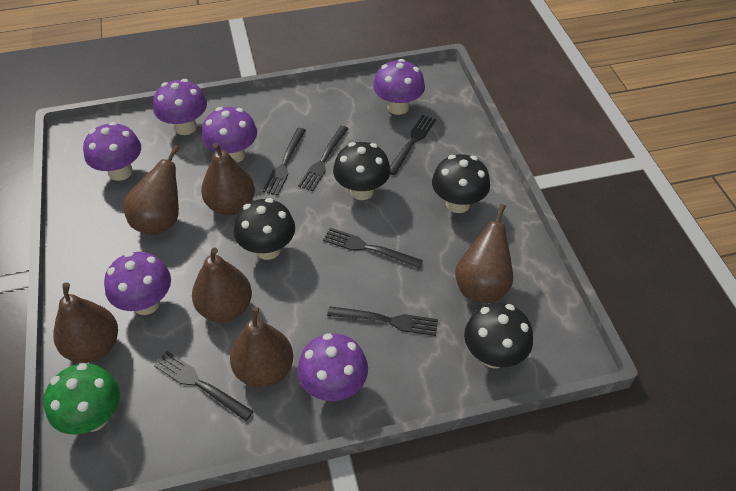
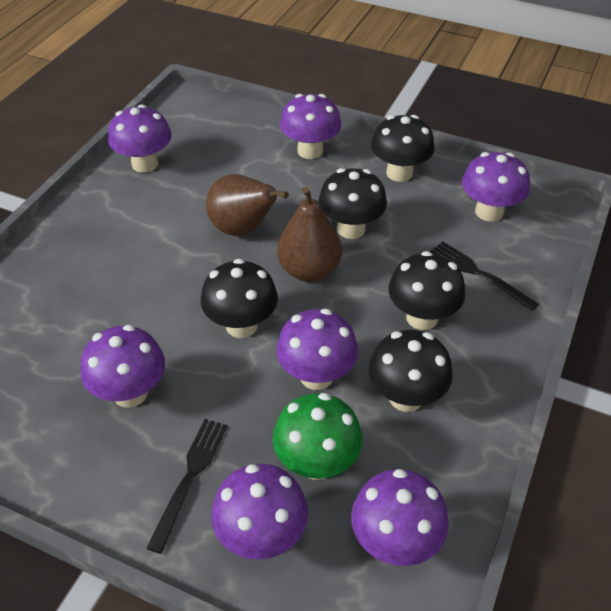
black fork: [154,351,254,421] [262,128,306,195] [298,126,349,191] [323,228,423,268] [327,306,438,336] [390,115,436,175] = 6 -> [146,419,227,554] [430,241,539,311] = 2
black mushroom: [234,198,295,260] [333,142,391,200] [432,154,490,213] [464,303,533,368] = 4 -> [201,259,278,338] [318,168,387,239] [369,330,453,412] [371,115,435,182] [388,251,465,330] = 5
brown pear: [54,283,118,363] [123,145,180,235] [192,247,252,322] [201,143,255,215] [230,307,293,388] [455,204,513,303] = 6 -> [206,174,289,236] [277,187,342,282] = 2
purple mushroom: [83,122,141,181] [104,252,171,315] [153,79,207,135] [202,107,257,162] [297,333,368,401] [373,59,425,115] = 6 -> [81,325,165,408] [108,105,172,173] [211,464,308,560] [276,309,358,390] [280,94,341,159] [351,469,449,566] [462,152,530,222] = 7

